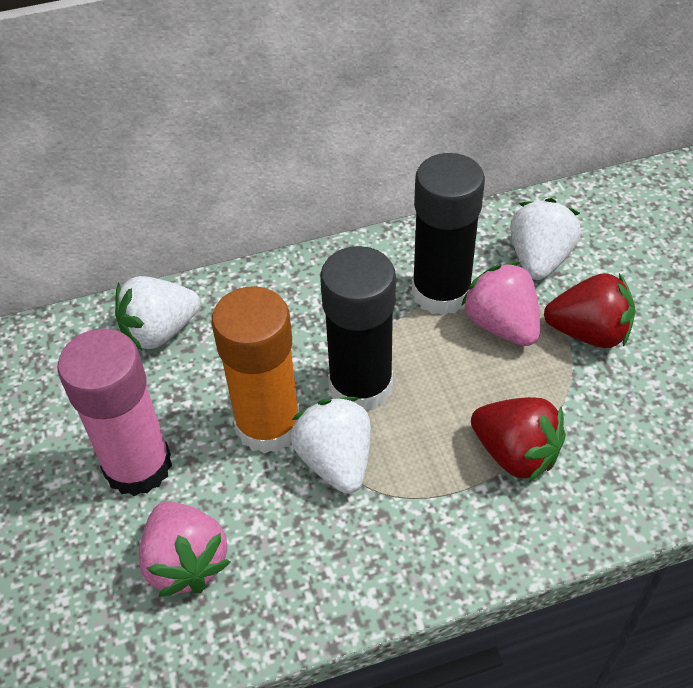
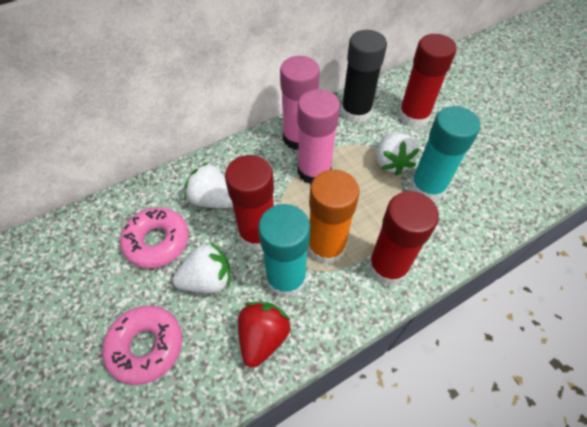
black glue stick: [320,246,396,411] [412,153,485,315] = 2 -> [341,30,387,123] = 1
pink donut: none = 0 -> [102,305,182,385] [120,207,189,268] = 2
pink glue stick: [57,328,172,496] = 1 -> [280,56,320,150] [297,89,340,185] = 2
pink strawberry: [139,501,230,597] [461,262,540,346] = 2 -> none = 0
red glue stick: none = 0 -> [225,155,274,251] [369,191,439,285] [398,34,457,127] = 3
red strawberry: [471,397,566,482] [544,273,635,348] = 2 -> [238,302,291,368] = 1
turquoise glue stick: none = 0 -> [258,204,311,298] [410,106,480,202] = 2

